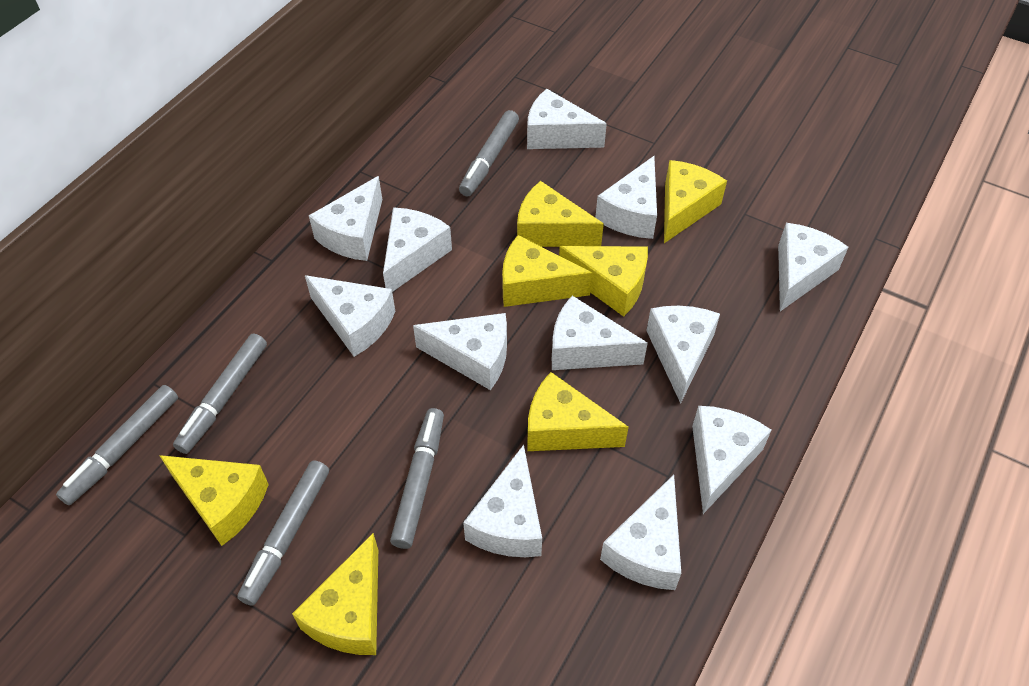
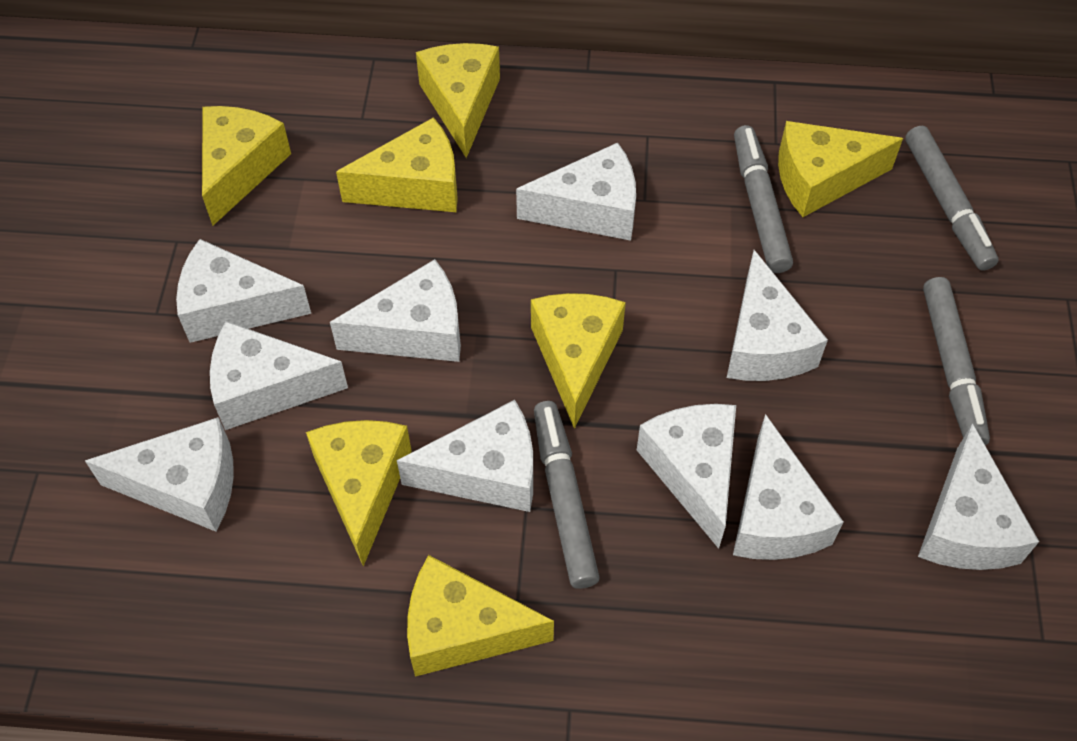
grey marker: [56,385,178,505] [173,334,267,454] [237,461,329,606] [390,408,444,549] [459,110,519,197] = 5 -> [534,401,600,589] [734,125,793,273] [905,126,998,271] [923,277,990,445] = 4
white cheese: [305,275,396,357] [309,176,382,261] [383,207,452,292] [413,313,507,390] [463,445,542,557] [527,89,607,149] [552,296,648,370] [595,156,657,239] [600,475,681,590] [646,306,720,404] [692,406,771,514] [778,223,848,311] = 12 -> [85,417,234,531] [176,239,311,343] [210,321,348,430] [330,259,461,362] [397,400,533,512] [516,143,636,241] [637,404,736,549] [727,250,828,381] [733,414,843,560] [918,423,1039,570] = 10

